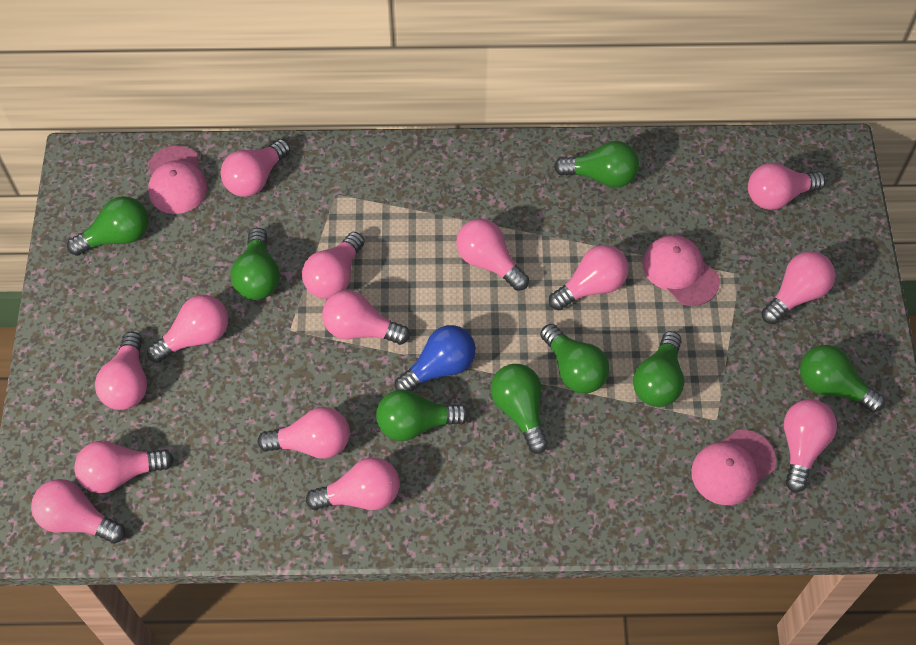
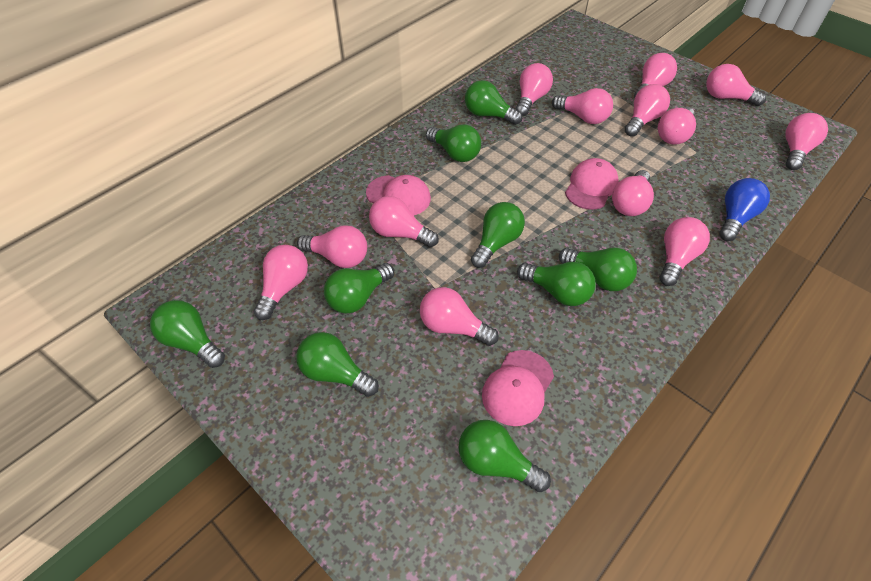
green light bulb: [67,196,149,256] [231,228,280,300] [376,390,469,441] [491,364,548,454] [540,324,609,394] [554,141,639,188] [633,331,684,407] [800,345,885,413] = 8 -> [150,300,225,368] [296,332,379,397] [324,263,394,314] [426,124,481,162] [459,420,551,492] [465,80,522,125] [471,202,525,268] [517,262,596,306] [559,248,637,291] = 9
pink light bulb: [31,479,125,544] [74,441,174,493] [95,331,147,410] [147,295,229,363] [221,139,291,197] [257,407,350,459] [302,232,365,299] [306,457,400,510] [322,290,410,345] [456,219,529,291] [549,245,629,310] [748,163,826,210] [762,251,835,324] [784,399,837,493] = 14 -> [254,245,308,320] [297,225,367,268] [369,196,439,247] [420,287,499,346] [516,63,553,116] [552,88,613,124] [612,170,654,216] [625,84,670,137] [634,53,677,98] [658,107,696,144] [660,217,710,286] [706,64,766,106] [785,113,828,170] = 13

